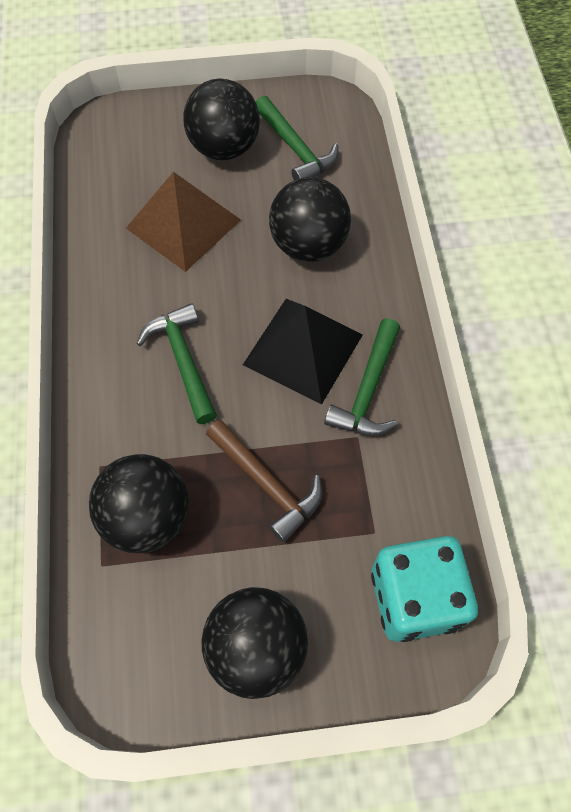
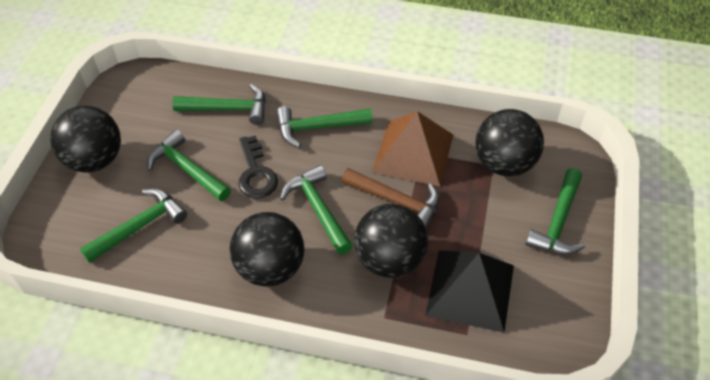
black key: none = 0 -> [239,135,278,199] = 1
green hammer: [136,303,217,424] [256,96,338,180] [324,319,400,436] = 3 -> [80,189,187,263] [147,130,231,201] [172,84,266,125] [276,106,373,148] [280,165,353,254] [525,168,585,255] = 6
turquoise dice: [371,536,478,642] = 1 -> none = 0

